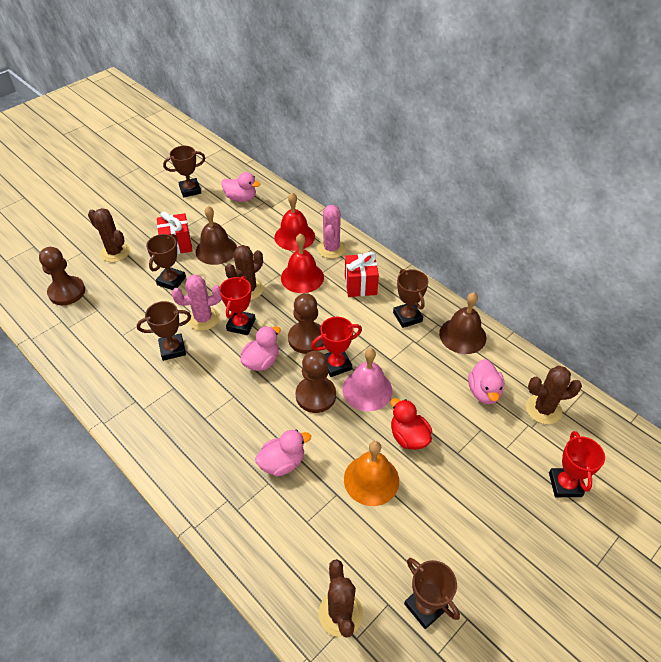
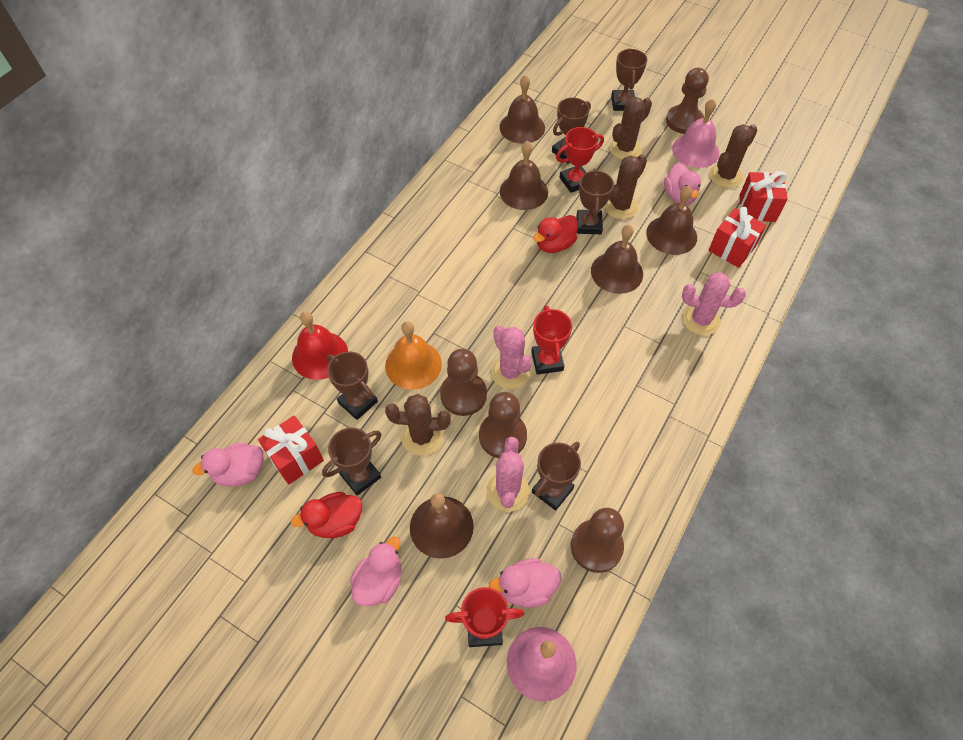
brown bell: [195,206,237,265] [439,292,486,354] = 2 -> [410,493,474,559] [499,75,545,144] [500,141,548,210] [591,225,643,294] [646,186,697,255] = 5
brown pawn: [39,247,85,305] [288,293,324,354] [296,351,336,413] = 3 -> [440,349,487,416] [479,392,527,458] [571,508,624,573] [666,68,709,134] = 4
brown trophy: [137,301,191,361] [146,234,186,290] [163,146,205,198] [393,269,429,328] [404,558,460,629] = 5 -> [322,428,381,496] [327,351,378,420] [532,442,581,511] [552,98,591,163] [576,169,614,234] [611,48,647,111] = 6
pink bell: [342,348,392,411] = 1 -> [507,627,577,702] [672,99,719,168] = 2
pink cactus: [172,275,222,331] [317,205,346,259] = 2 -> [486,437,530,511] [491,325,532,389] [682,272,746,336] = 3
red bell: [274,192,315,251] [281,233,324,293] = 2 -> [292,311,348,380] = 1
red duck: [391,398,432,450] = 1 -> [291,492,362,538] [533,215,578,253] = 2
red gift: [157,211,193,254] [345,252,379,297] = 2 -> [258,416,324,485] [708,207,766,268] [739,171,788,222] = 3

